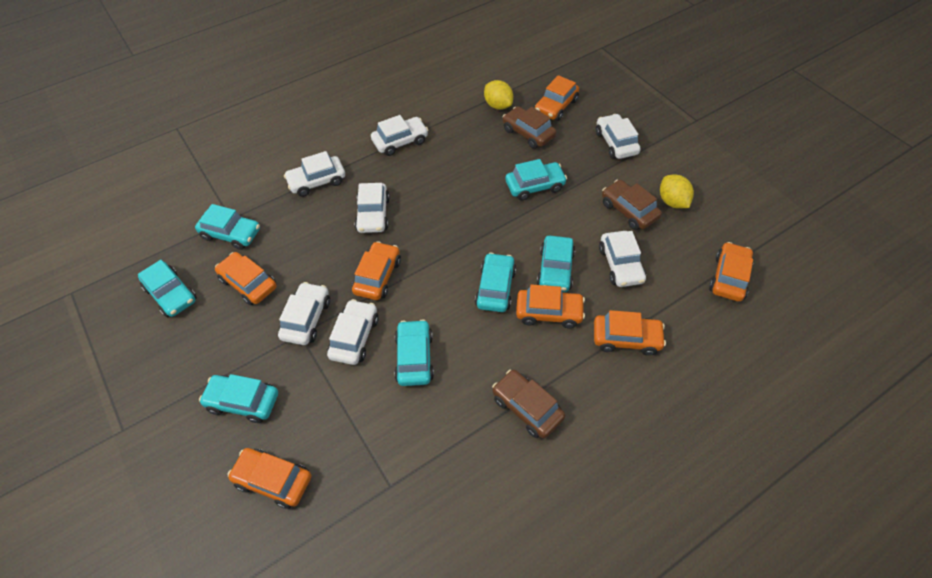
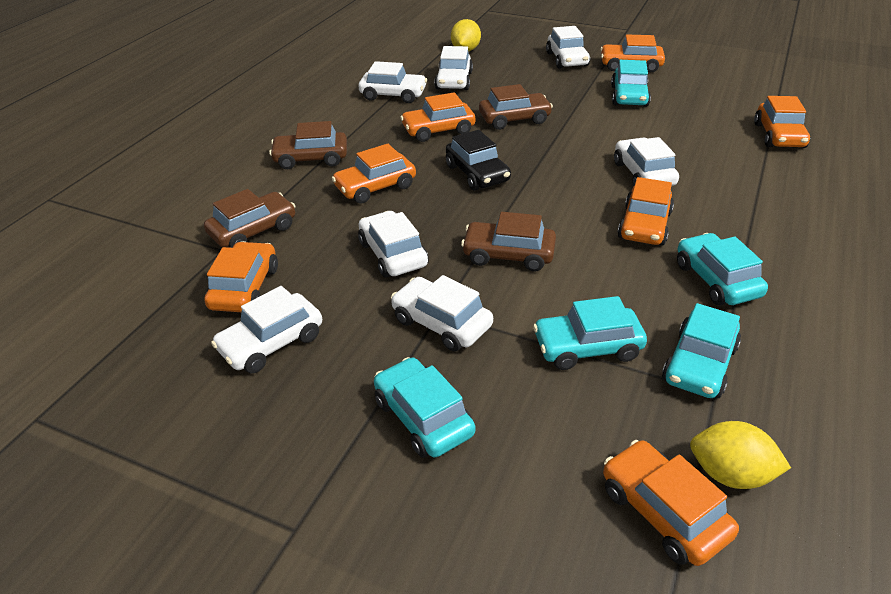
black car: none = 0 -> [446,130,511,190] = 1
brown car: [492,370,565,438] [503,106,556,149] [602,180,662,230] = 3 -> [204,189,296,248] [269,121,347,169] [461,212,556,271] [479,84,553,130] = 4
turquoise car: [138,260,197,317] [195,204,260,250] [199,374,278,423] [394,319,434,386] [475,253,516,312] [505,159,567,201] [537,236,575,292] = 7 -> [374,357,475,458] [533,296,647,370] [611,60,651,107] [662,303,741,398] [677,233,768,306] = 5

